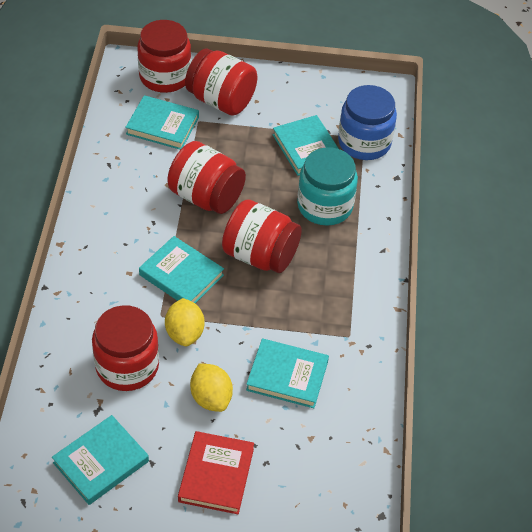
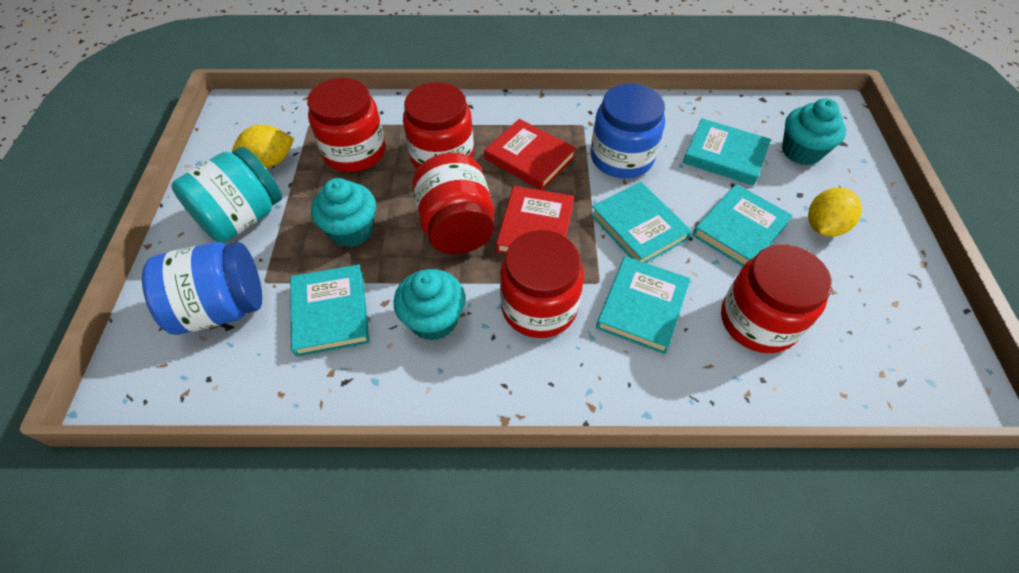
blue jar: [338,85,397,160] = 1 -> [142,242,262,335] [591,84,665,178] = 2
red book: [178,431,254,514] = 1 -> [484,119,576,190] [496,186,574,254] = 2
turquoise cupcake: none = 0 -> [311,178,376,247] [394,269,465,341] [782,98,846,165] = 3

